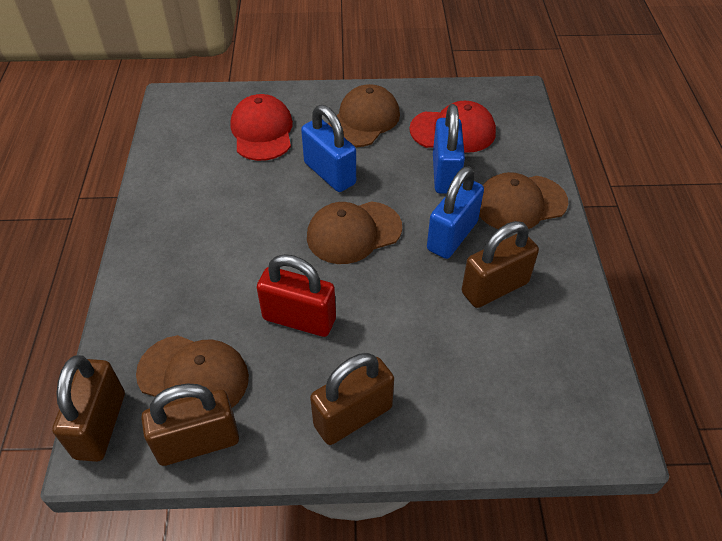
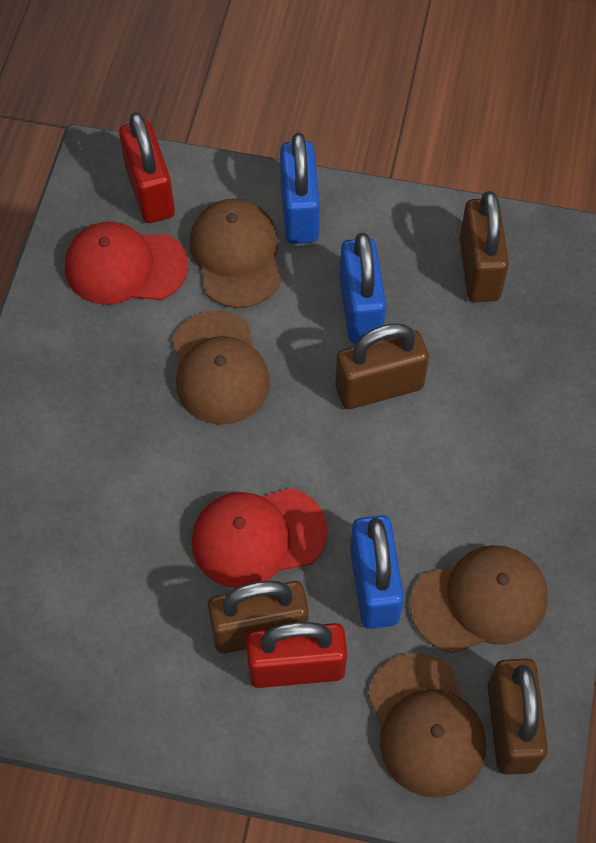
red padlock: [257,254,336,337] = 1 -> [119,112,175,223] [246,622,347,688] = 2

